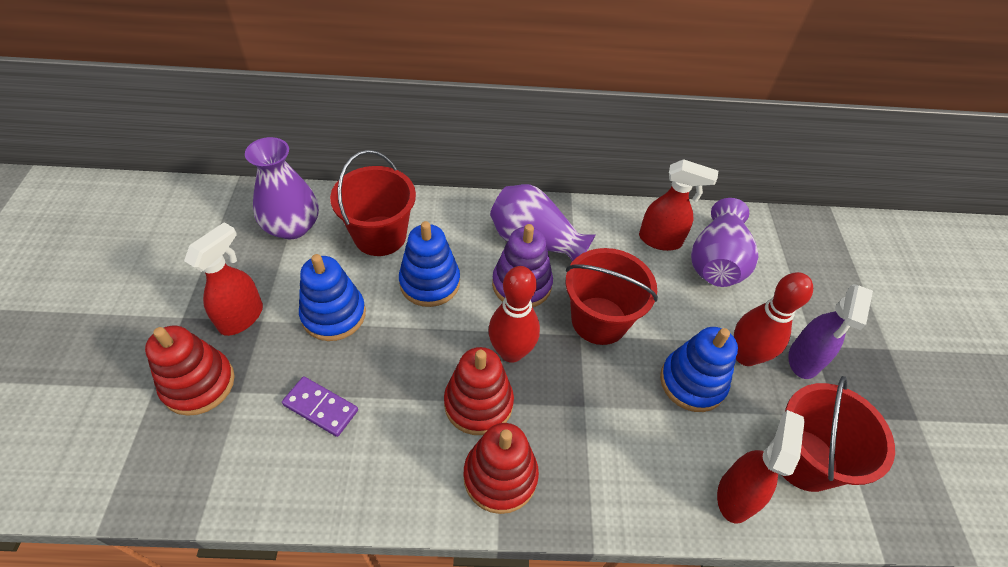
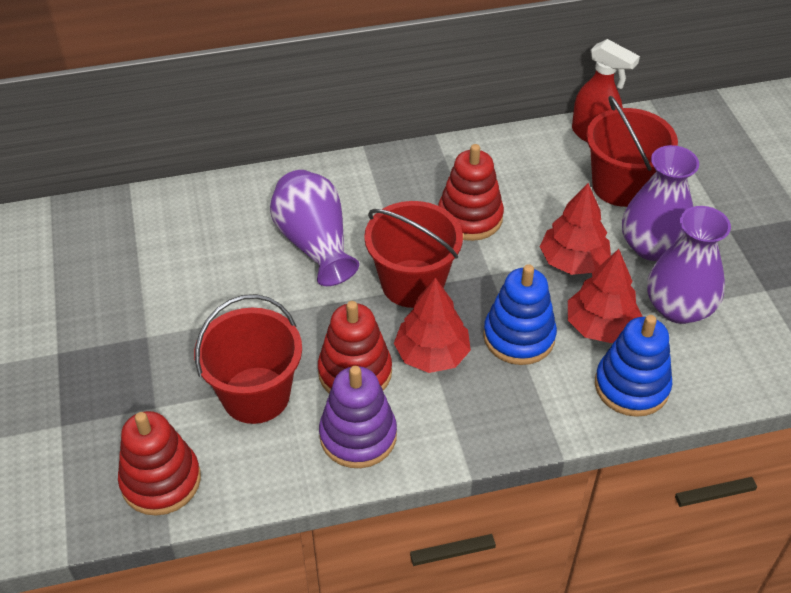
blue stacking toy: [299,254,366,341] [399,221,460,307] [660,327,738,412] = 3 -> [483,264,557,365] [595,315,672,417] = 2
purple domino: [282,376,358,437] = 1 -> none = 0
purple spray bottle: [788,284,873,379] = 1 -> none = 0
red bowling pin: [488,266,540,363] [734,272,813,366] = 2 -> none = 0
red spray bottle: [184,222,263,336] [639,159,718,251] [717,410,805,524] = 3 -> [572,39,640,142] = 1
red tree: none = 0 -> [394,278,471,373] [540,183,611,275] [568,249,642,343] = 3

